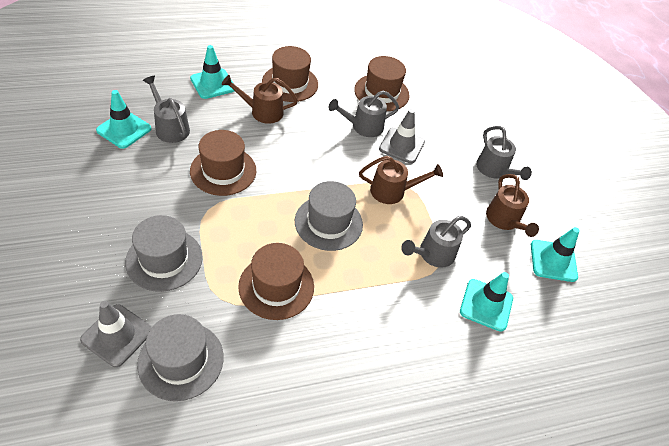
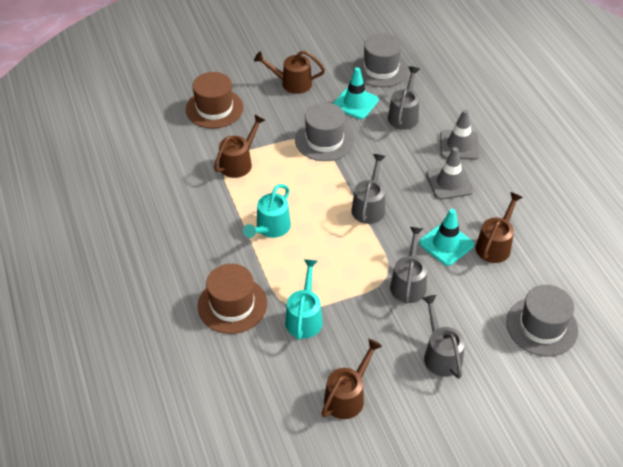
brown hat: [190,130,256,196] [238,243,314,320] [262,46,318,102] [354,56,410,111] = 4 -> [186,72,244,129] [198,264,267,334] = 2
brown watering can: [222,75,298,124] [359,156,443,204] [486,174,539,237] = 3 -> [214,114,265,178] [254,51,325,94] [321,339,382,419] [475,192,523,263] = 4
turquoise traffic cone: [96,90,151,149] [190,45,234,99] [460,272,513,332] [531,227,580,282] = 4 -> [333,67,379,119] [419,209,474,266] = 2
turquoise watering can: none = 0 -> [243,184,291,238] [285,259,323,340] = 2

